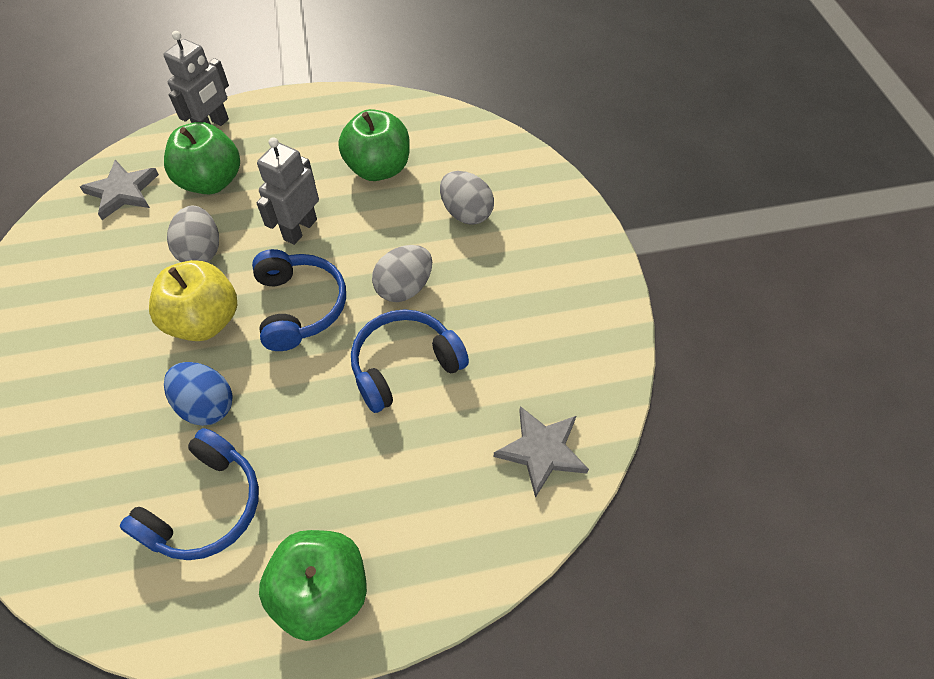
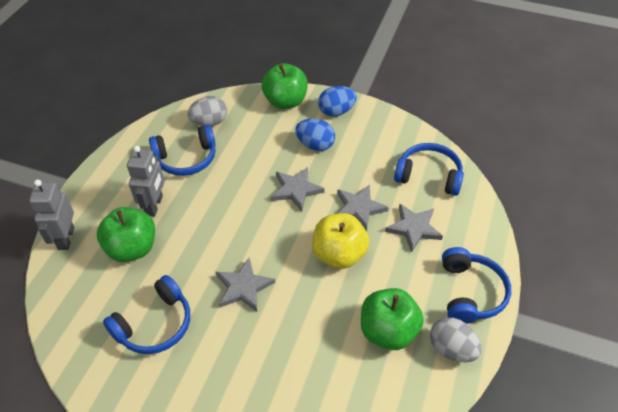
blue egg: [164,362,232,426] = 1 -> [295,119,335,151] [318,86,357,117] = 2
blue headphones: [120,428,259,560] [252,249,346,351] [351,309,469,413] = 3 -> [103,275,190,354] [149,124,216,176] [394,143,464,196] [442,247,511,324] = 4
grey egg: [167,206,219,262] [372,245,432,302] [440,171,494,225] = 3 -> [187,96,227,126] [430,317,482,362] = 2
grey star: [80,160,159,220] [494,406,589,498] = 2 -> [216,257,275,312] [271,167,325,212] [337,185,389,231] [385,204,443,252] = 4

